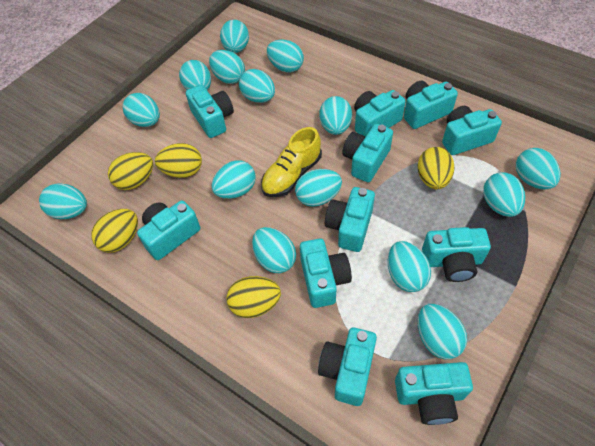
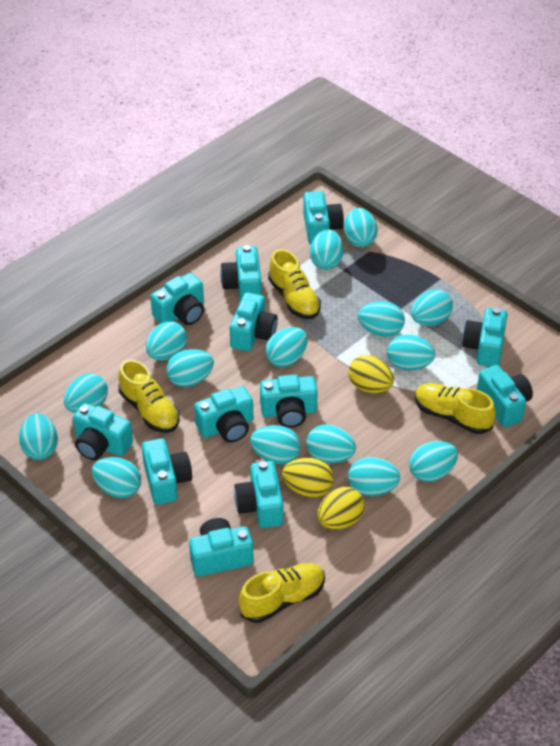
turquoise camera: [137,200,200,260] [186,84,234,138] [300,238,352,308] [318,328,377,406] [325,187,375,252] [342,124,393,182] [354,90,406,136] [395,362,473,425] [404,81,458,129] [422,227,491,282] [442,106,502,155] = 11 -> [73,403,133,460] [142,438,192,505] [150,273,204,325] [189,518,254,576] [194,386,253,443] [220,245,262,301] [230,292,278,351] [234,461,284,528] [260,375,318,428] [303,191,344,244] [462,307,508,367] [477,365,533,427] = 12
yellow egg: [91,209,138,253] [108,152,153,190] [155,143,202,178] [226,276,281,318] [417,147,455,189] = 5 -> [282,458,334,497] [317,487,364,530] [348,355,394,393] = 3
yellow shoe: [261,127,322,197] = 1 -> [118,360,180,433] [239,563,325,623] [268,249,321,319] [415,383,496,434] = 4

